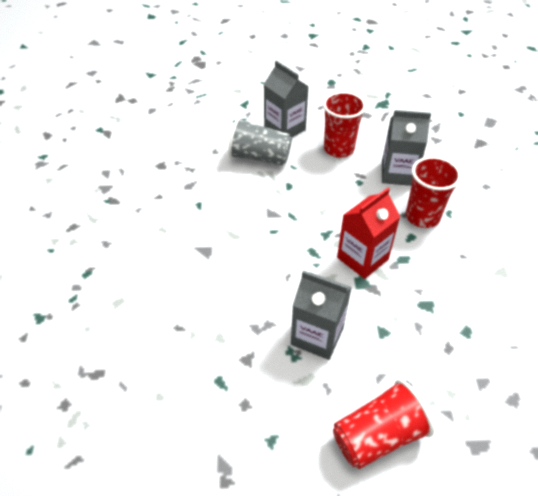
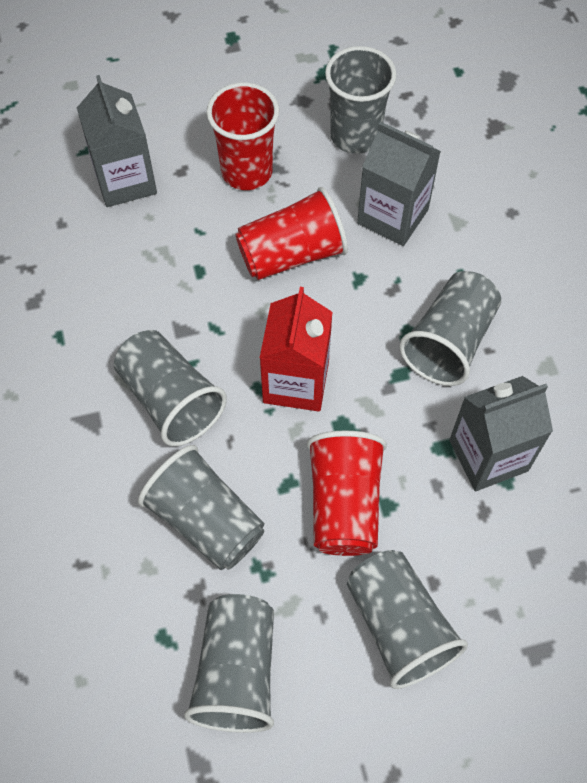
grey cup: [228,117,292,165] = 1 -> [114,330,227,446] [138,445,264,570] [184,594,274,733] [325,46,396,154] [347,550,468,689] [399,271,501,386] = 6

